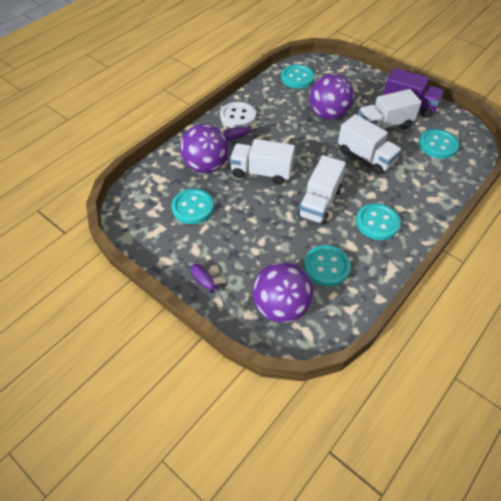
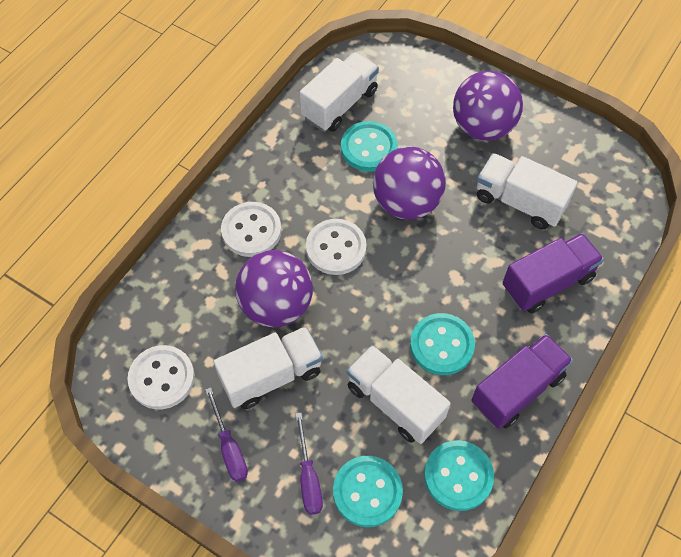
purple truck: [383,68,444,118] = 1 -> [472,334,573,429] [503,233,604,313] = 2
turquoise button: [172,189,214,224] [281,65,315,89] [304,245,351,287] [356,203,401,240] [419,129,459,159] = 5 -> [333,456,403,527] [341,121,398,172] [410,313,475,375] [424,440,494,511] = 4
white button: [220,102,256,128] = 1 -> [128,345,195,409] [221,202,281,257] [306,219,366,275] = 3

